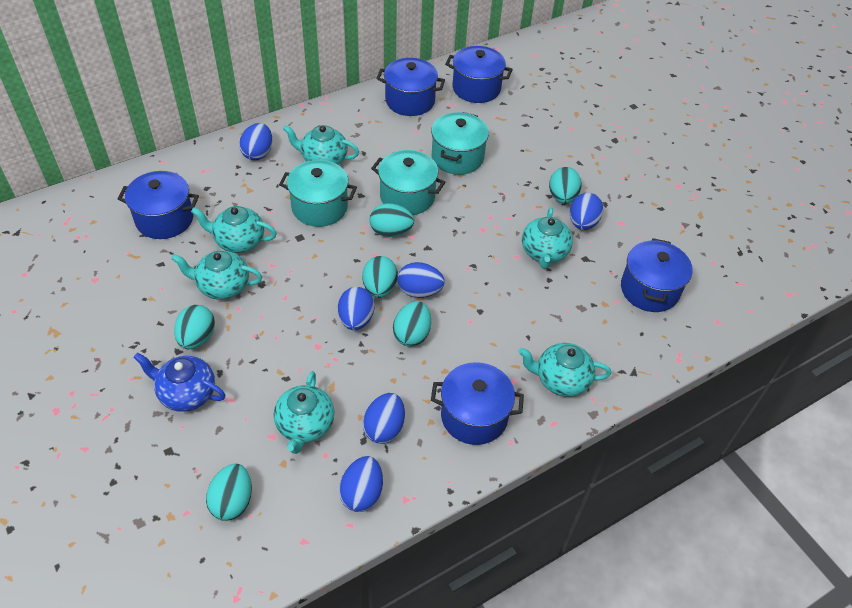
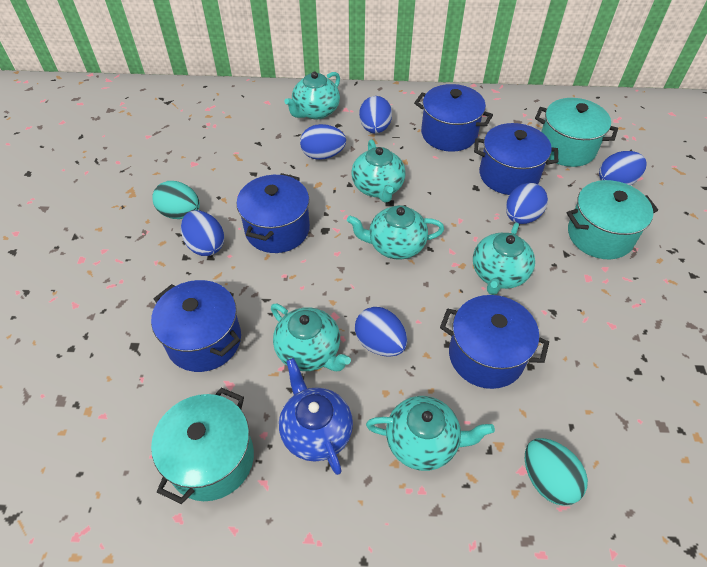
turquoise egg: [174,305,215,349] [206,463,252,521] [362,256,398,298] [370,203,414,237] [393,301,431,347] [549,167,582,204] = 6 -> [152,181,200,219] [525,438,588,506] = 2

